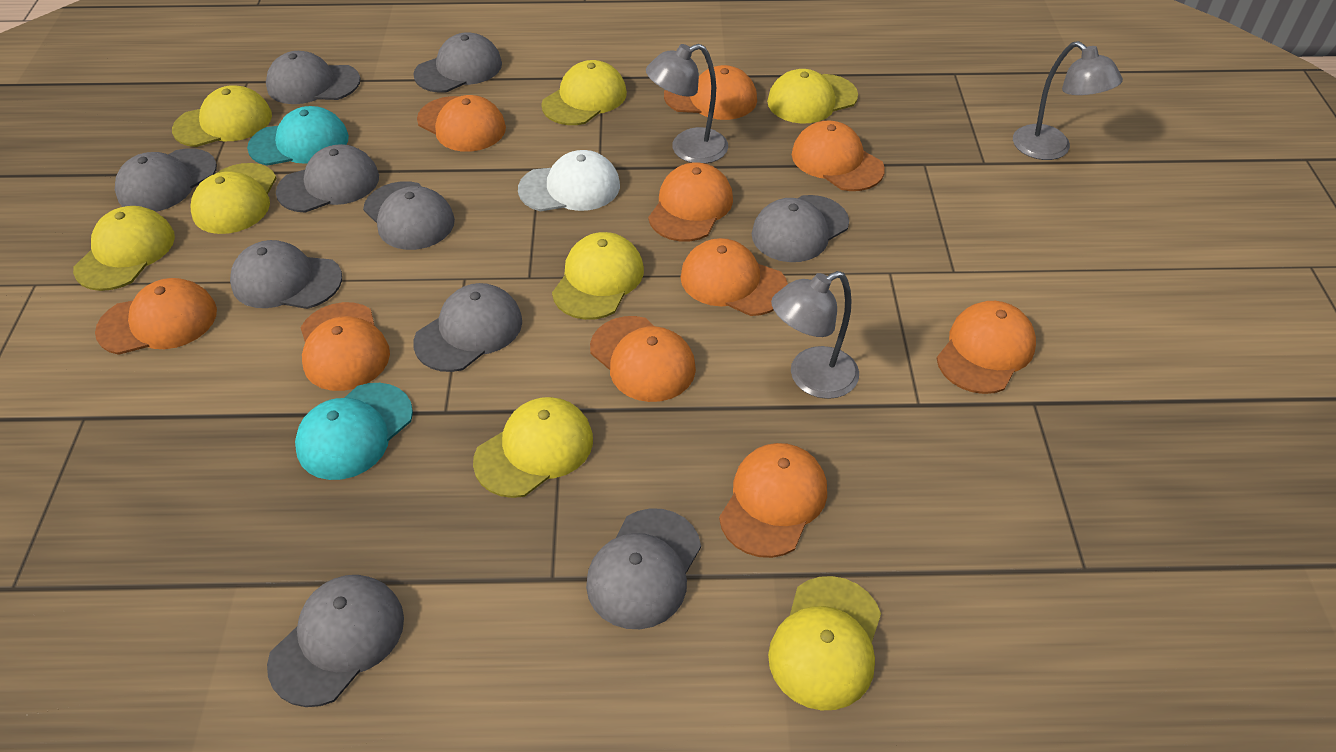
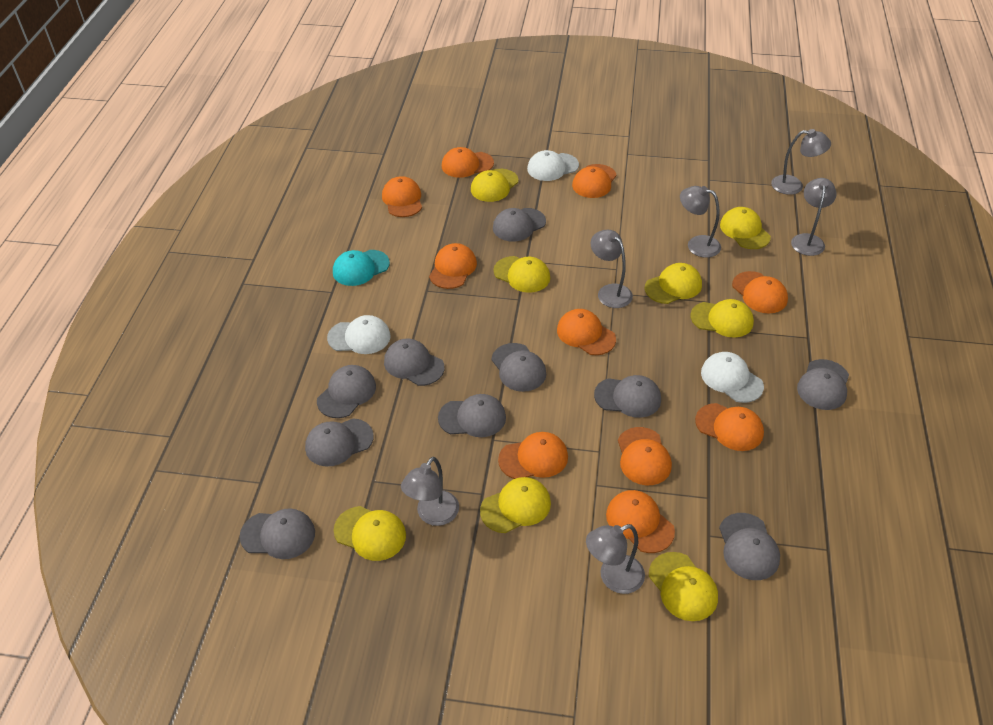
grey lamp: [646,44,728,164] [771,271,859,399] [1013,41,1123,160] = 3 -> [401,457,459,526] [586,524,645,594] [591,230,633,308] [680,186,721,258] [771,129,831,195] [791,178,836,256] = 6
turquoise cap: [247,106,349,166] [295,383,413,480] = 2 -> [333,250,390,286] = 1
white cap: [518,150,620,211] = 1 -> [327,315,391,354] [527,150,579,181] [701,352,764,403] = 3

